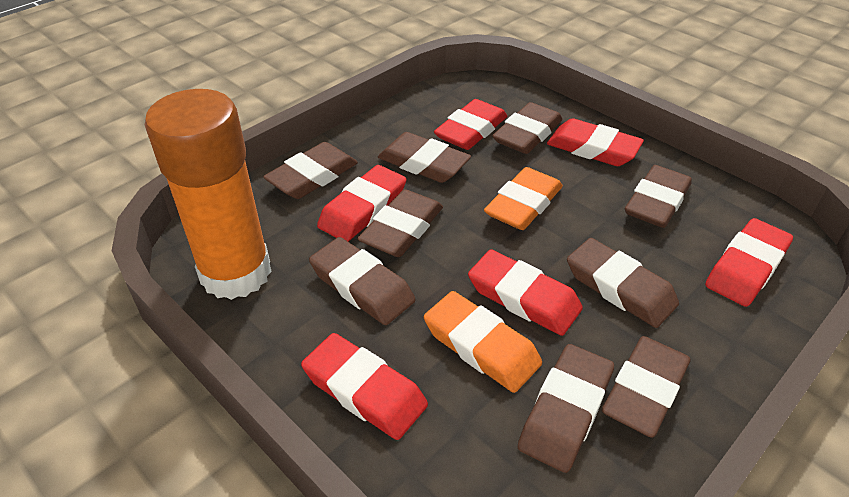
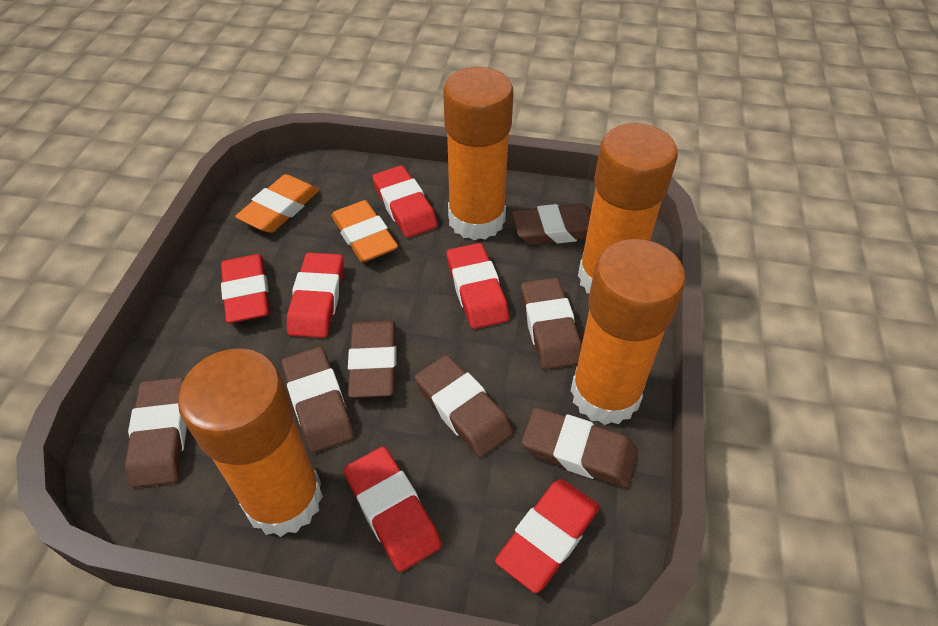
brown eraser: [263,142,358,199] [309,237,415,325] [357,189,443,257] [378,132,471,183] [492,102,563,154] [518,344,614,473] [567,238,679,328] [602,336,691,438] [625,165,692,228] = 9 -> [125,377,187,488] [282,347,354,453] [348,321,397,398] [414,355,513,458] [512,203,591,245] [521,278,582,370] [522,407,638,488] = 7
orange glue stick: [145,89,272,300] = 1 -> [178,348,323,537] [443,67,514,240] [571,239,686,425] [578,123,678,294] = 4

